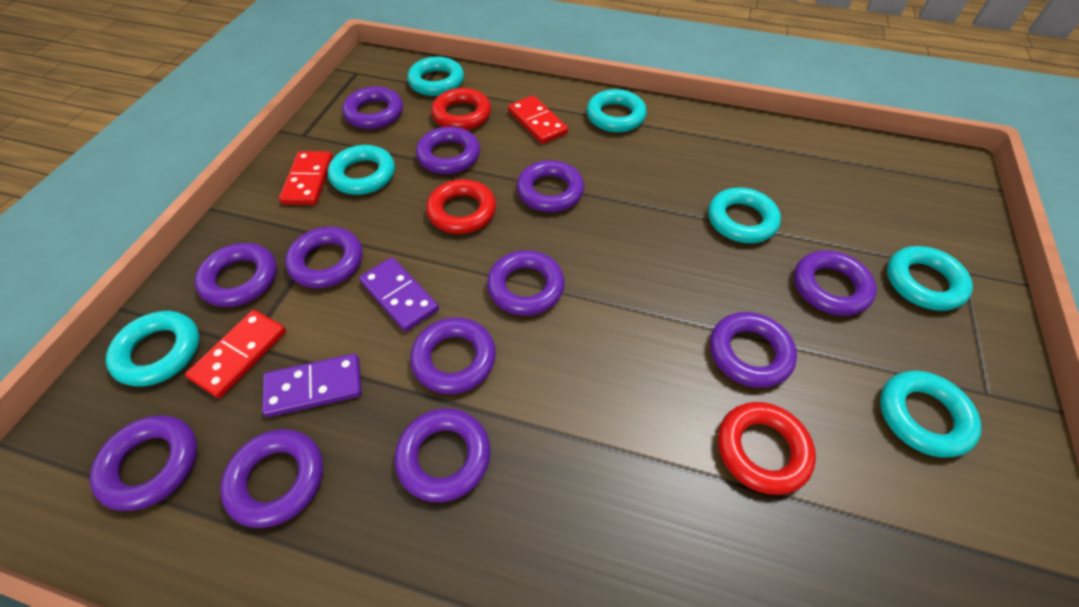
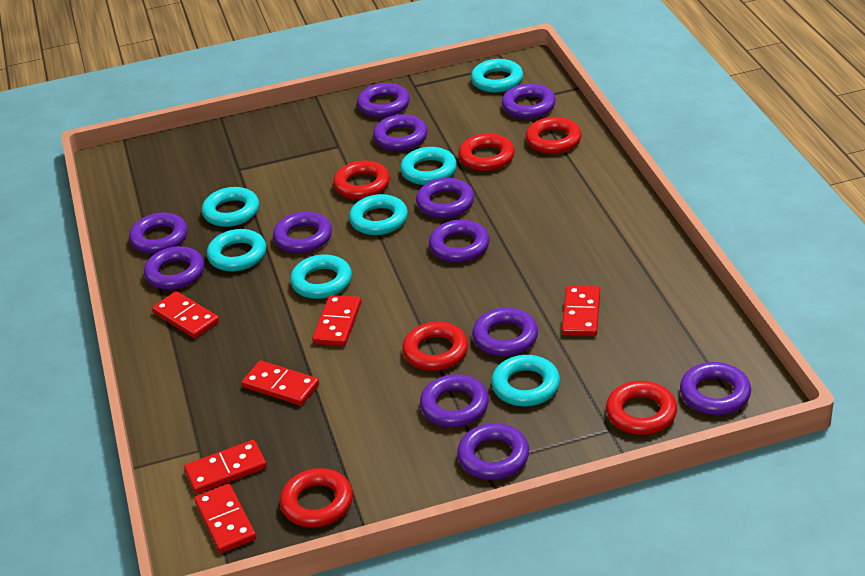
purple domino: [262,354,362,417] [359,257,439,332] = 2 -> none = 0
red domino: [185,310,286,398] [279,151,333,205] [508,95,568,144] = 3 -> [152,291,219,338] [184,440,267,494] [195,484,256,553] [242,360,319,406] [312,295,361,346] [562,286,600,336] = 6
red ring: [426,179,496,234] [431,88,491,130] [718,402,816,495] = 3 -> [280,468,353,528] [333,160,390,200] [402,322,468,371] [458,133,515,171] [526,117,582,154] [606,381,677,435] = 6

